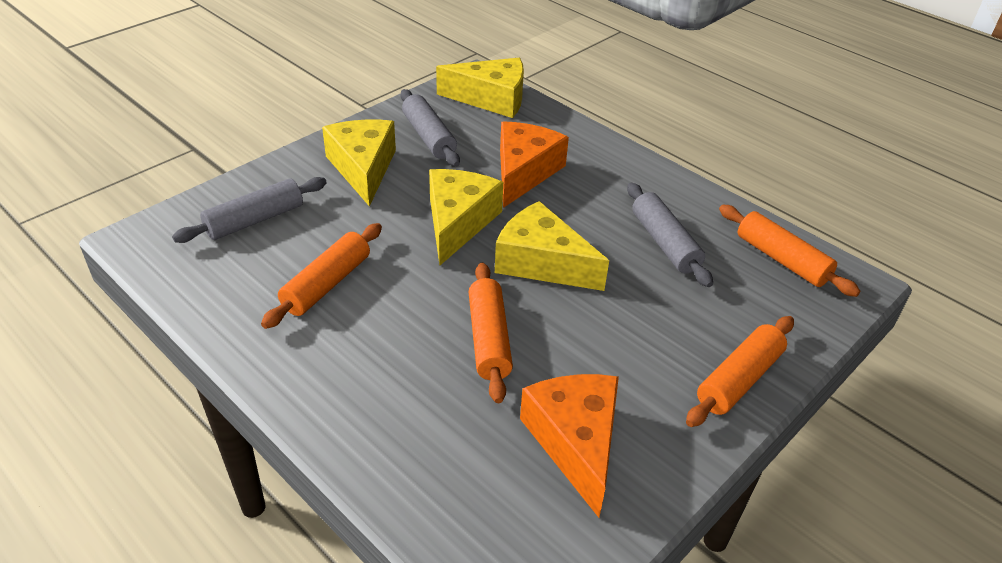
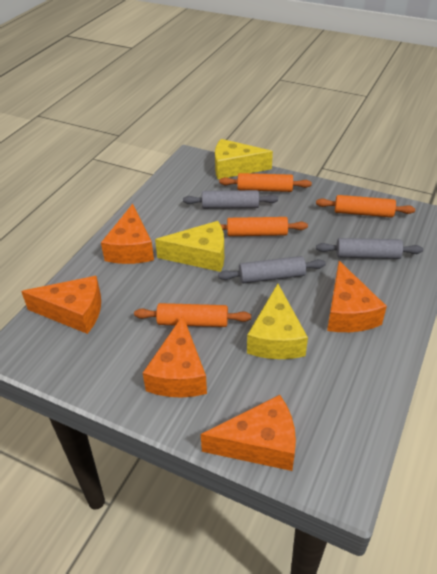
orange cheese: [500,121,569,208] [520,374,619,518] = 2 -> [21,276,101,334] [101,204,154,264] [143,316,207,397] [201,395,296,471] [327,261,387,332] = 5
yellow cheese: [322,120,396,207] [429,169,503,265] [436,58,524,118] [495,201,609,291] = 4 -> [155,221,224,272] [215,139,273,179] [247,284,308,359] = 3

